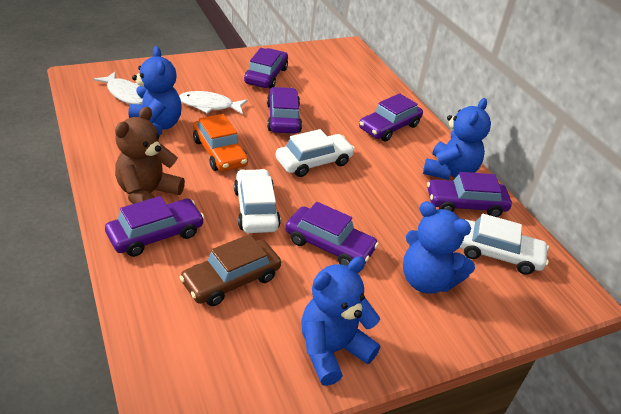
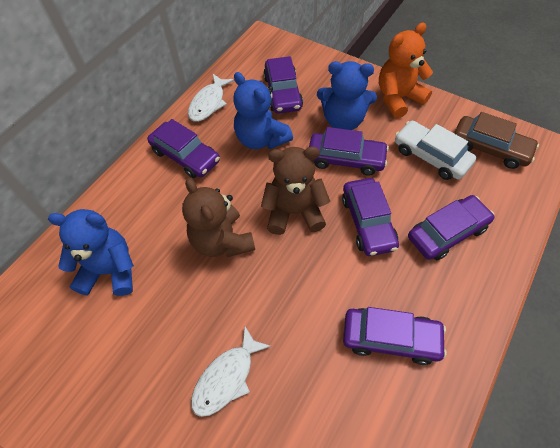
blue teddy bear: [129,46,182,135] [301,256,380,386] [403,201,475,294] [423,98,491,180] = 4 -> [48,209,134,296] [233,72,293,149] [317,61,377,130] = 3
brown teddy bear: [115,107,185,204] = 1 -> [182,178,255,257] [261,147,330,235] = 2
orange car: [193,114,248,171] = 1 -> none = 0
orange teddy bear: none = 0 -> [379,23,433,118] = 1
white car: [234,169,281,233] [276,129,355,177] [459,214,549,275] = 3 -> [395,121,476,180] = 1

